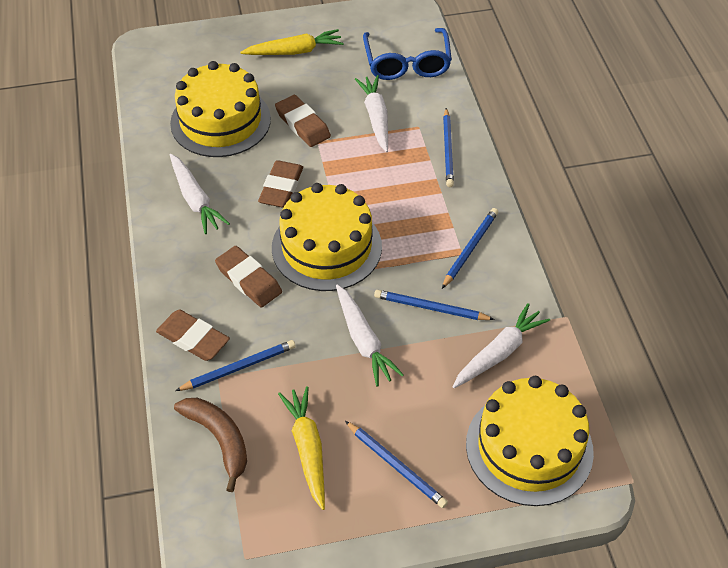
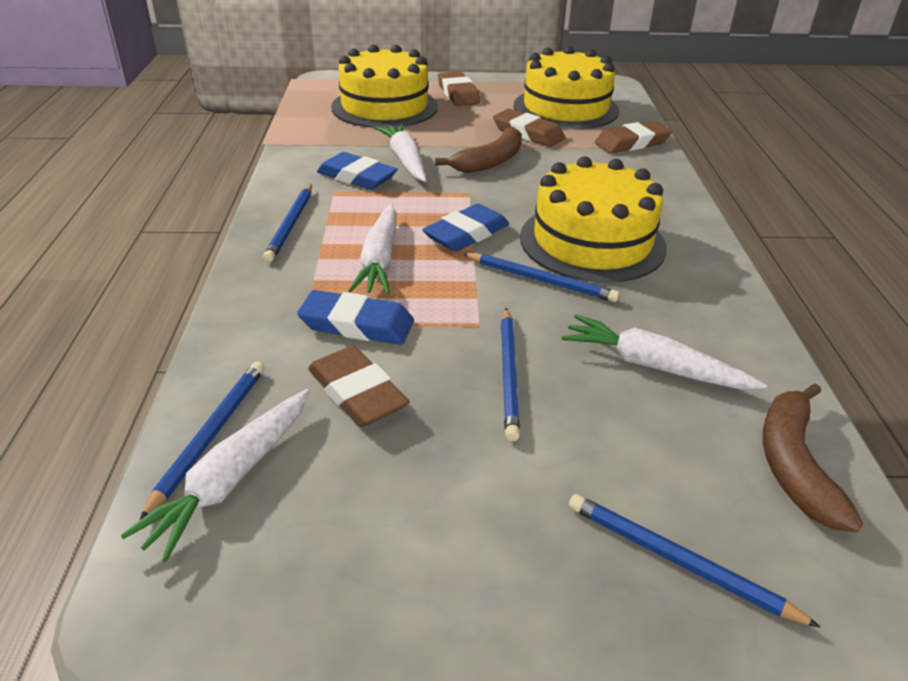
blue eraser: none = 0 -> [297,290,414,345] [317,152,398,190] [422,204,509,252] = 3
blue glasses: [363,28,452,80] = 1 -> none = 0
brown banana: [174,398,247,492] = 1 -> [435,127,522,173] [763,383,863,533] = 2
yellow carrot: [240,29,343,55] [278,386,325,510] = 2 -> none = 0

